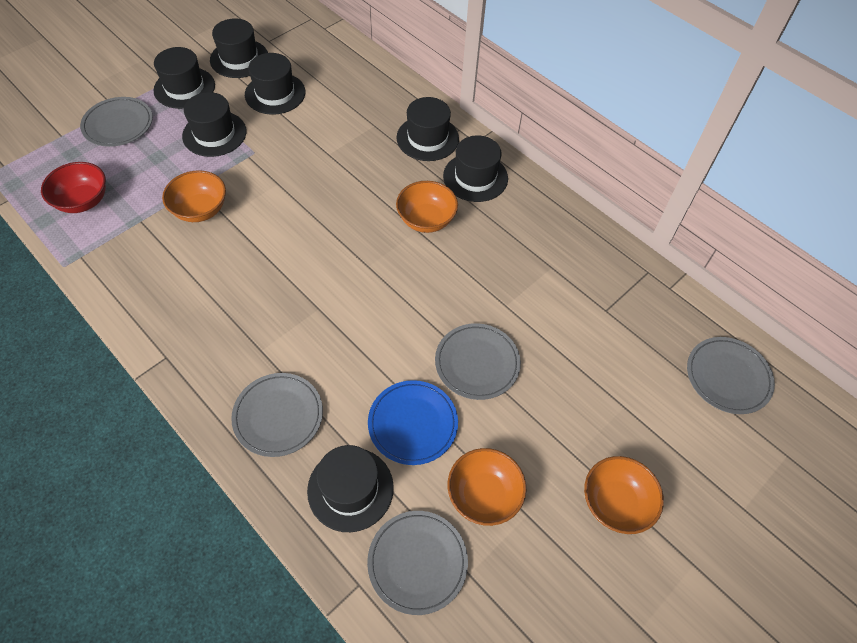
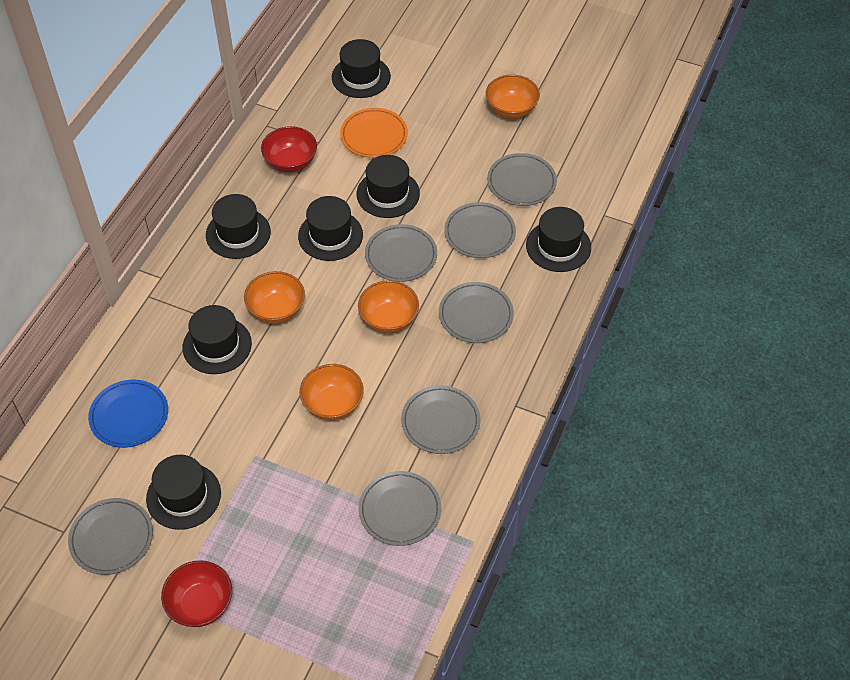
grey plate: [80,97,153,147] [231,373,323,457] [367,511,468,615] [435,323,521,400] [687,337,775,414] = 5 -> [68,498,153,575] [359,471,441,546] [365,224,437,282] [401,385,480,454] [439,282,514,343] [444,202,516,258] [487,153,557,206] = 7
orange plate: none = 0 -> [340,108,408,158] = 1
red bowl: [41,162,106,213] = 1 -> [161,560,232,627] [261,126,317,172] = 2

